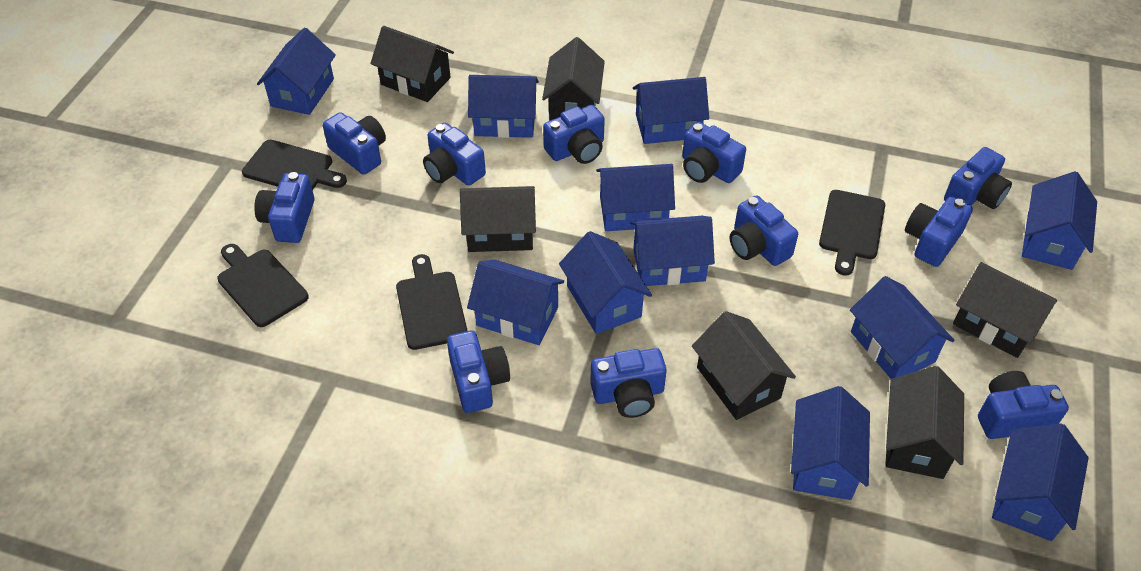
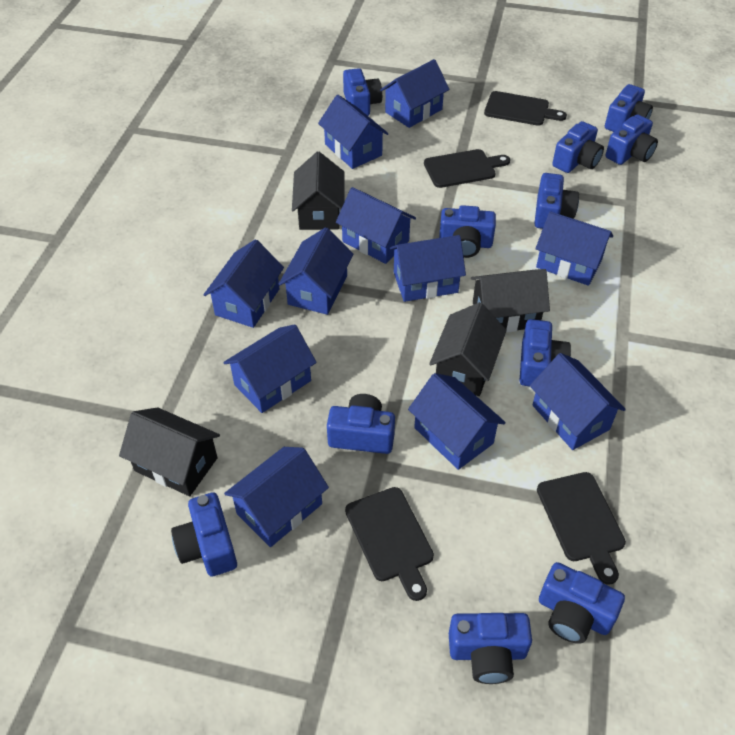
black house: [370,26,454,102] [460,186,536,252] [542,37,605,121] [692,311,796,420] [885,366,964,479] [953,262,1057,358] = 6 -> [119,407,220,496] [292,151,345,230] [429,302,507,396] [471,269,550,332] = 4

